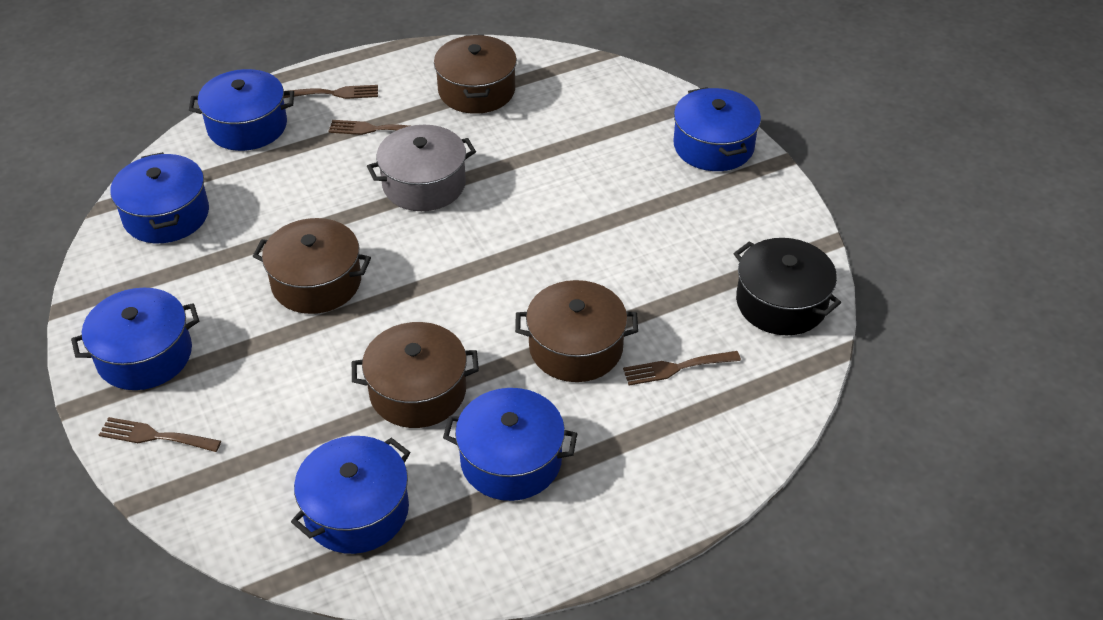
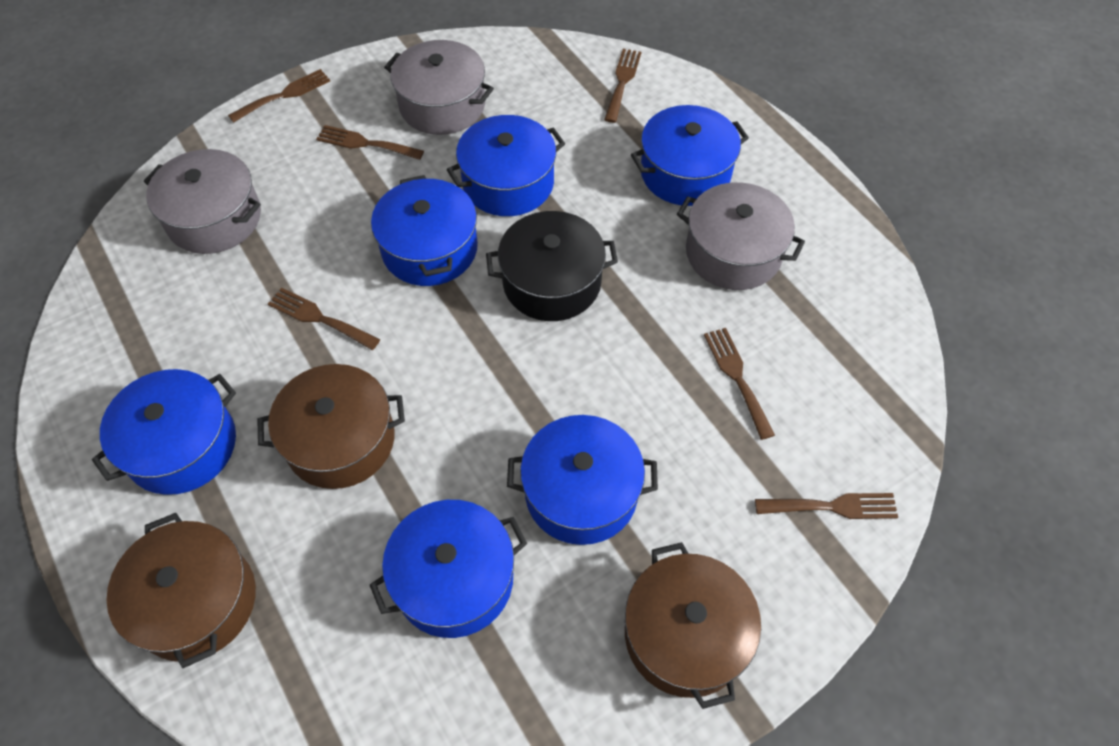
brown fork: [99,417,221,452] [283,85,378,99] [329,120,409,135] [623,351,741,385] = 4 -> [228,69,330,123] [268,288,380,350] [316,125,424,160] [604,49,641,123] [704,328,775,440] [755,493,898,519] = 6
brown pot: [253,218,371,314] [352,322,479,428] [434,35,517,114] [515,280,638,382] = 4 -> [106,513,256,668] [257,364,405,489] [625,542,761,709] = 3
grey pot: [367,125,476,211] = 1 -> [144,149,261,254] [384,40,494,135] [677,182,805,290] = 3

